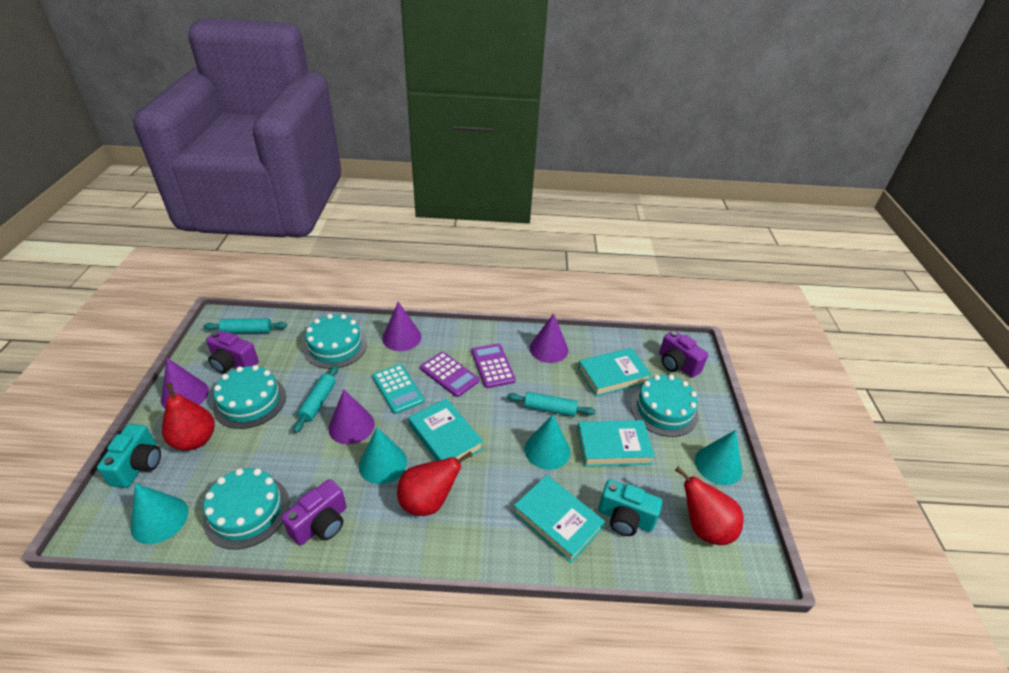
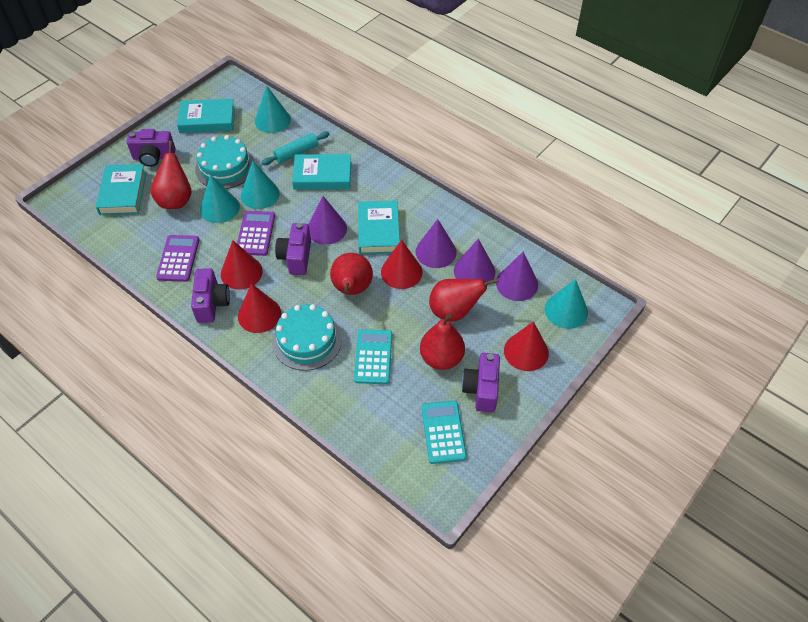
purple camera: [206,330,259,373] [281,479,346,546] [659,330,708,378] = 3 -> [127,129,176,167] [191,268,230,323] [275,223,311,275] [462,353,500,413] = 4
red cone: none = 0 -> [221,240,263,290] [238,283,281,333] [381,240,423,289] [504,321,549,371] = 4
red pear: [162,383,215,451] [397,451,473,516] [675,467,743,545] = 3 -> [151,141,192,209] [330,253,373,295] [420,314,465,370] [429,278,499,321] = 4
turquoise cake: [203,468,289,549] [213,365,286,429] [303,314,367,369] [631,375,699,437] = 4 -> [195,135,255,189] [272,304,342,371] = 2
turquoise calculator: [372,364,424,414] = 1 -> [354,329,392,384] [422,401,467,464] = 2
turquoise camera: [97,424,161,488] [598,479,663,536] = 2 -> none = 0
turquoise rolling pin: [204,318,287,333] [293,365,338,433] [507,392,595,417] = 3 -> [261,131,329,165] = 1

